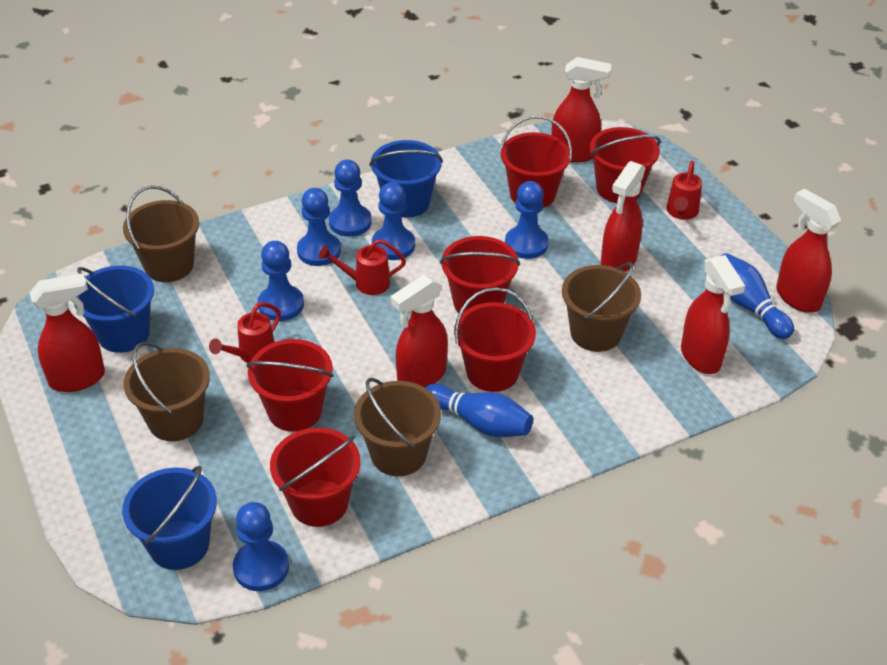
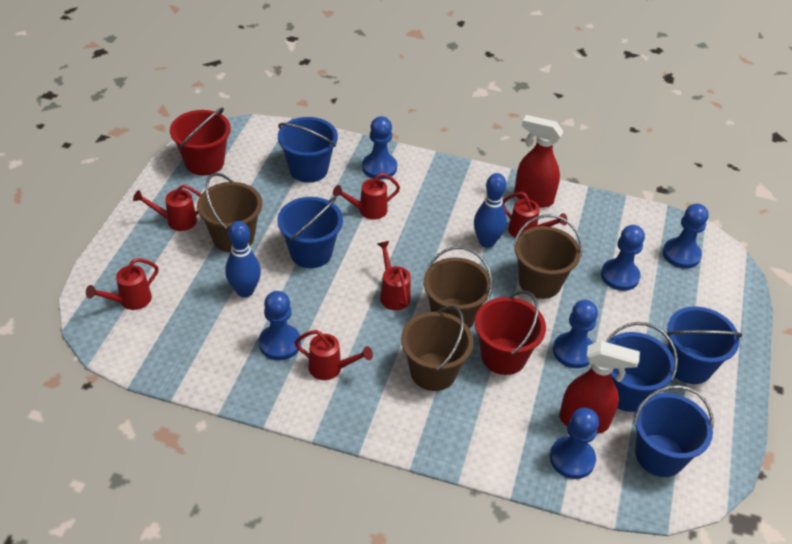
blue bucket: [74,266,154,353] [122,465,217,570] [369,140,443,218] = 3 -> [277,197,343,268] [278,117,338,183] [606,322,678,412] [633,385,713,477] [666,306,742,384] = 5
red bucket: [246,339,333,432] [270,428,361,527] [440,236,520,313] [454,287,536,392] [500,116,572,208] [590,127,661,203] = 6 -> [170,107,231,176] [475,291,546,375] = 2
red spray bottle: [29,274,105,392] [391,275,448,387] [551,57,612,162] [601,161,645,272] [681,255,745,374] [776,188,841,313] = 6 -> [514,115,564,208] [559,341,640,434] = 2
red watering can: [209,302,281,363] [319,239,406,295] [667,161,702,220] = 3 -> [86,258,159,310] [133,184,201,231] [294,330,373,380] [333,173,400,219] [377,241,411,310] [503,192,567,238] = 6

